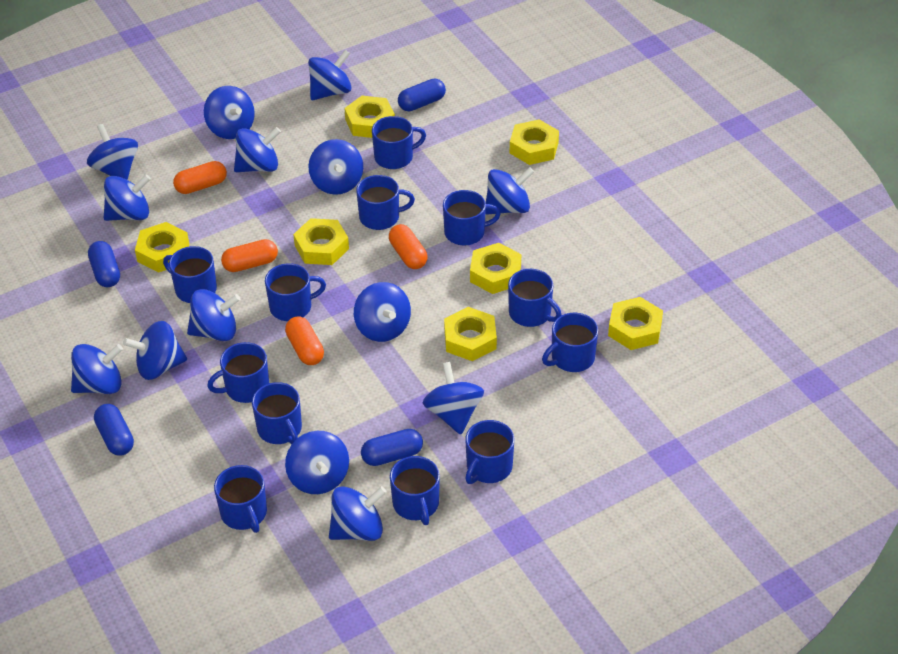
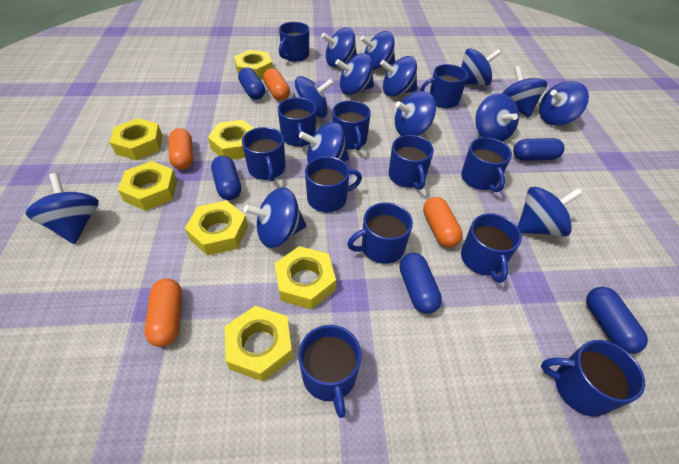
blue capsule: [88,241,120,287] [94,404,134,456] [361,429,423,466] [398,79,446,111] = 4 -> [211,156,241,200] [238,67,265,100] [400,253,442,314] [513,138,564,161] [586,287,648,354] = 5

